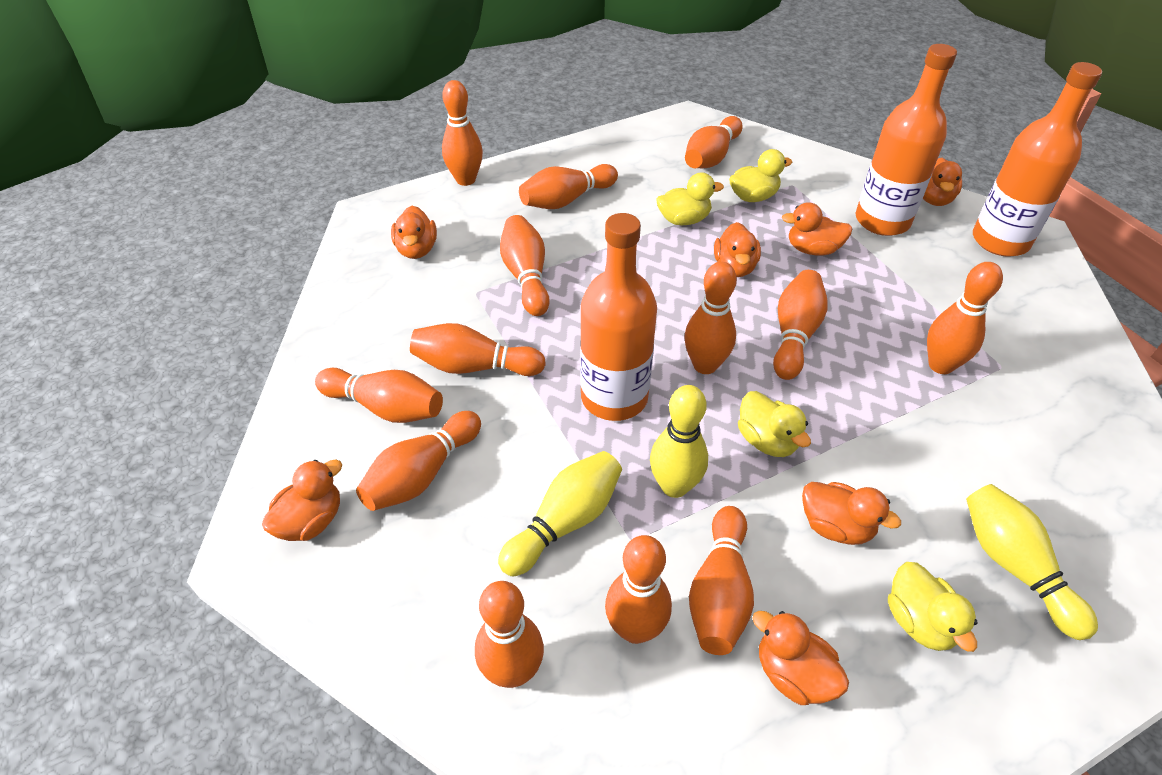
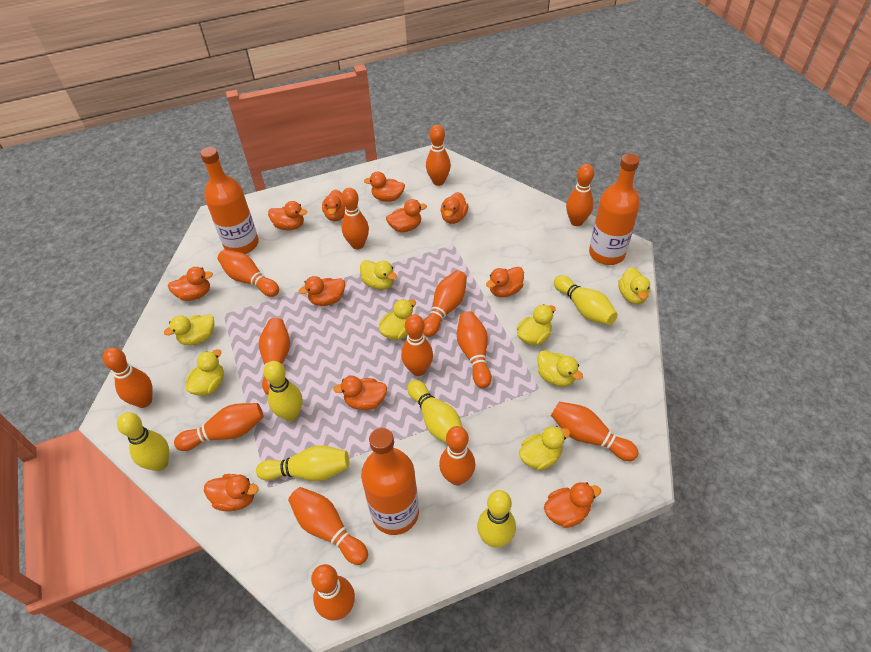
orange bowling pin: [315,368,443,423] [356,411,481,511] [410,323,546,376] [442,80,483,186] [475,581,544,688] [500,215,550,316] [519,164,618,209] [605,535,672,644] [684,262,737,374] [685,116,743,168] [689,506,754,655] [773,270,827,380] [927,262,1003,374] = 13 -> [103,348,153,408] [174,403,264,451] [218,250,279,297] [259,318,290,395] [288,487,368,565] [311,564,355,621] [342,188,369,249] [401,314,433,376] [423,270,467,337] [426,125,451,186] [439,426,475,485] [457,311,492,388] [551,402,638,461] [566,164,594,226] = 14
orange duck: [262,460,342,541] [391,206,437,259] [714,222,761,277] [752,611,849,705] [782,202,852,256] [802,482,901,545] [923,158,962,206] = 7 -> [168,267,213,301] [204,474,259,511] [268,201,307,230] [299,276,345,306] [322,189,345,221] [333,376,387,410] [364,172,405,202] [386,199,427,232] [441,192,468,224] [486,267,524,297] [544,482,601,528] = 11
yellow bowling pin: [498,451,622,576] [650,385,708,498] [966,484,1098,640] = 3 -> [117,412,169,471] [256,445,349,481] [264,361,302,421] [407,380,463,443] [477,490,516,548] [554,275,618,325] = 6
yellow duck: [656,172,724,225] [729,149,792,202] [738,391,811,457] [888,562,978,652] = 4 -> [164,314,214,345] [186,349,224,396] [360,260,397,290] [379,299,416,340] [517,304,556,345] [519,426,570,471] [537,350,583,387] [618,267,650,304] = 8

